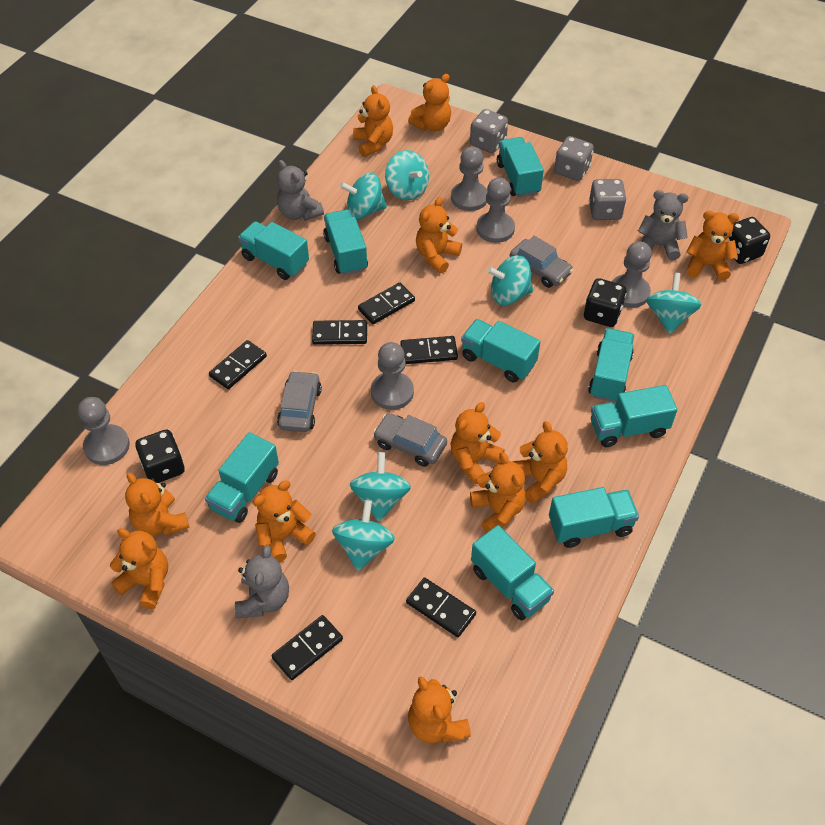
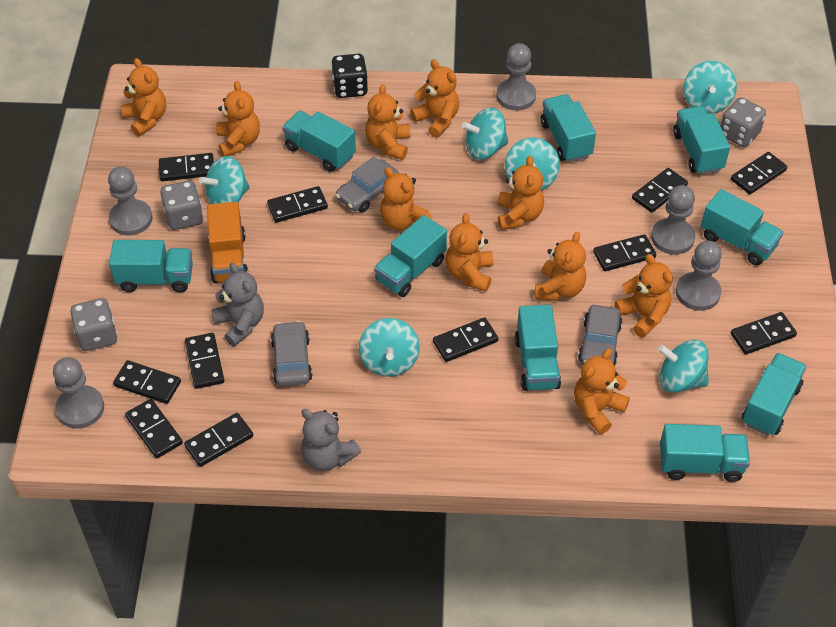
black dice: [135,430,185,483] [584,278,627,327] [728,217,770,264] = 3 -> [331,54,368,98] = 1
black domino: [209,340,267,389] [272,615,343,680] [312,320,367,345] [358,282,415,324] [400,336,458,364] [406,578,476,637] = 6 -> [113,360,181,404] [125,399,183,458] [159,153,214,181] [184,413,253,467] [185,333,225,389] [267,186,328,223] [433,317,498,362] [593,234,656,271] [632,168,688,213] [731,152,787,194] [731,312,797,354] = 11
grey teddy bear: [235,545,289,618] [277,160,324,221] [638,190,688,260] = 3 -> [212,263,264,347] [301,409,361,471] = 2
orange teddy bear: [110,528,168,609] [125,473,190,536] [253,480,316,562] [353,85,393,157] [408,74,451,131] [408,676,471,743] [416,197,462,273] [451,402,505,485] [470,452,526,533] [512,421,568,504] [687,211,739,280] = 11 -> [121,58,166,136] [216,81,260,156] [365,84,411,160] [380,167,432,230] [410,59,459,138] [446,213,493,292] [497,156,544,230] [535,232,586,301] [574,348,630,434] [614,254,673,338] = 10
orange truck: none = 0 -> [207,202,248,283] = 1

